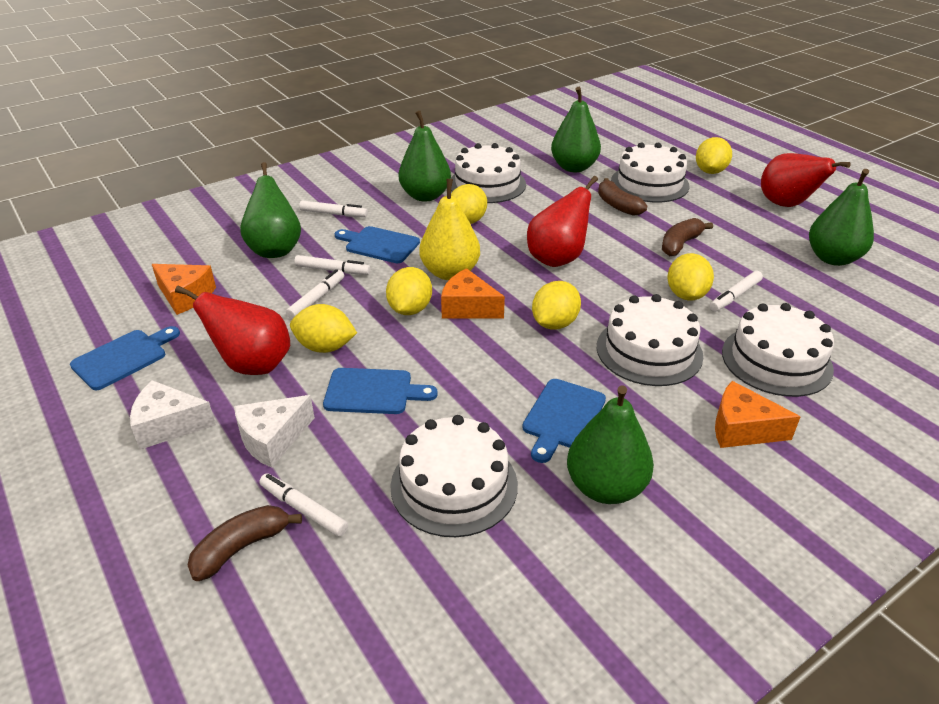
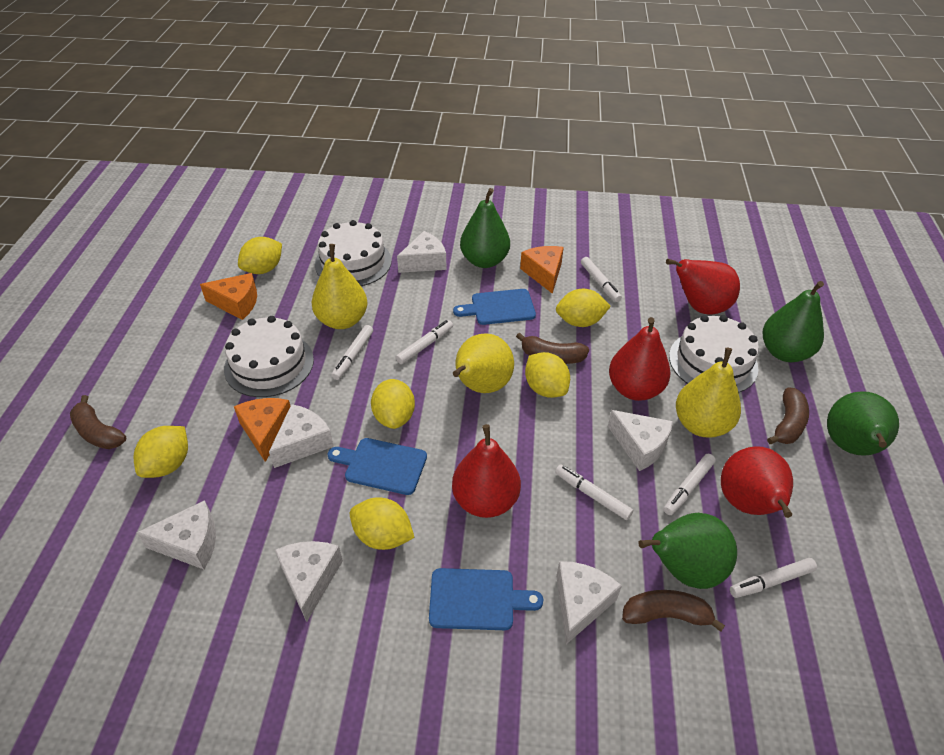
blue cutting board: [70,326,180,390] [323,368,438,414] [335,226,420,263] [522,379,606,463] = 4 -> [327,438,427,495] [429,568,543,630] [453,289,536,325] = 3
brown banana: [188,505,302,581] [598,178,647,216] [662,218,713,256] = 3 -> [70,395,126,449] [516,333,589,364] [622,590,725,632] [767,387,809,444] = 4
green pear: [240,162,301,258] [399,111,451,202] [551,87,601,172] [567,385,654,504] [809,169,874,266] = 5 -> [460,188,510,268] [638,513,737,589] [763,281,824,362] [827,391,899,456] = 4
red pear: [175,286,290,375] [527,176,598,267] [761,153,851,207] = 3 -> [452,424,521,518] [609,317,670,401] [666,259,740,315] [721,446,793,518] = 4
white cake: [390,415,518,537] [451,143,526,203] [597,294,703,386] [611,142,690,202] [722,303,834,397] = 5 -> [224,316,314,397] [315,220,392,286] [669,315,759,393] = 3
white cheese: [130,380,216,450] [234,395,315,468] = 2 -> [136,500,216,569] [269,404,334,468] [275,541,343,622] [397,231,447,273] [556,561,622,644] [608,410,673,471] = 6
white marker: [259,473,348,537] [286,269,344,319] [294,255,370,275] [299,200,368,217] [710,271,763,311] = 5 -> [331,325,373,380] [396,320,453,364] [555,464,633,520] [581,257,622,302] [663,454,716,515] [730,558,817,598] = 6
yellow pear: [419,179,480,280] = 1 -> [311,244,368,329] [453,333,514,393] [676,348,741,438] = 3

